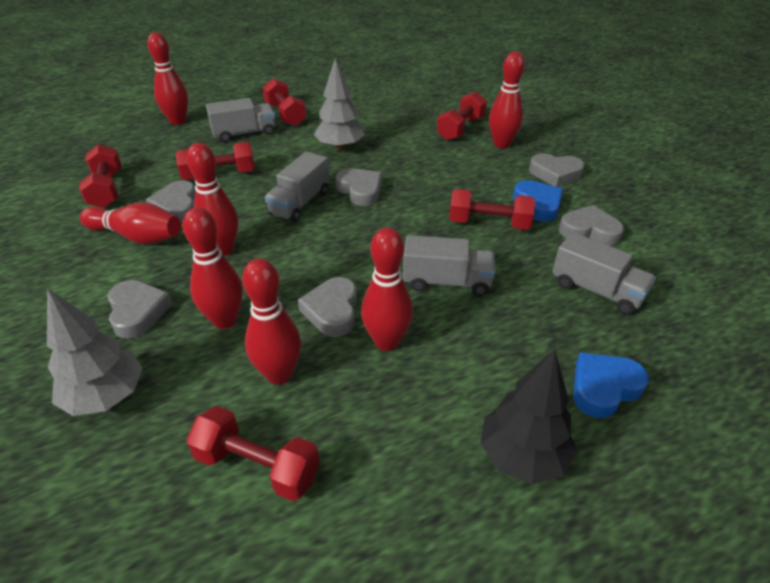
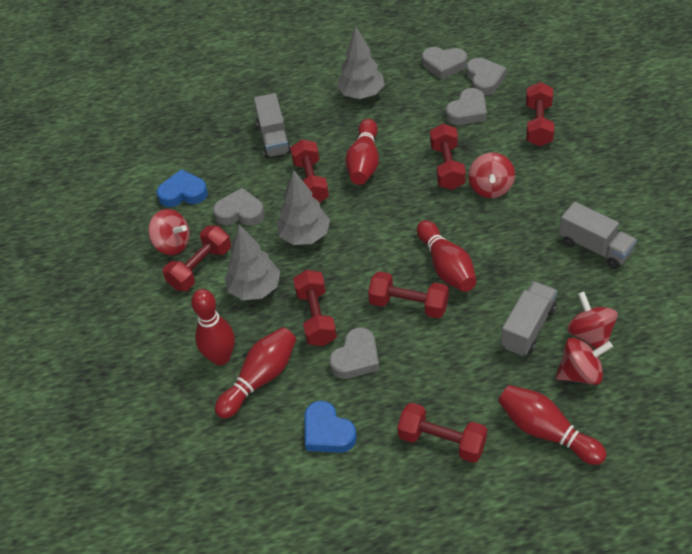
black tree: [480,350,577,484] = 1 -> none = 0
grey heart: [107,280,172,339] [146,180,196,222] [298,277,357,337] [336,168,382,206] [529,153,585,187] [559,205,624,246] = 6 -> [213,187,265,226] [329,328,379,379] [422,47,467,79] [446,88,487,125] [466,58,507,95] = 5
grey tree: [47,288,143,416] [314,58,365,151] = 2 -> [225,225,280,300] [276,170,330,245] [337,26,385,99] = 3
grey truck: [206,98,276,142] [265,152,330,222] [403,235,495,296] [552,232,656,315] = 4 -> [254,93,291,158] [501,281,557,356] [559,202,637,269] = 3
red bowling pin: [80,202,181,244] [147,32,188,125] [183,207,243,329] [186,143,238,256] [242,258,301,385] [361,227,413,351] [489,52,525,148] = 7 -> [191,289,235,365] [215,327,296,419] [345,119,379,185] [417,220,476,292] [498,385,606,465] = 5
red dumbbell: [79,144,122,208] [175,142,255,180] [186,406,320,501] [263,78,307,126] [437,91,487,141] [449,189,536,230] = 6 -> [163,226,231,291] [290,139,329,203] [293,270,337,346] [368,271,449,318] [397,403,487,463] [430,124,466,190] [526,82,554,146] = 7
red spinning top: none = 0 -> [148,209,190,255] [468,152,515,198] [556,338,613,385] [567,292,618,353] = 4

